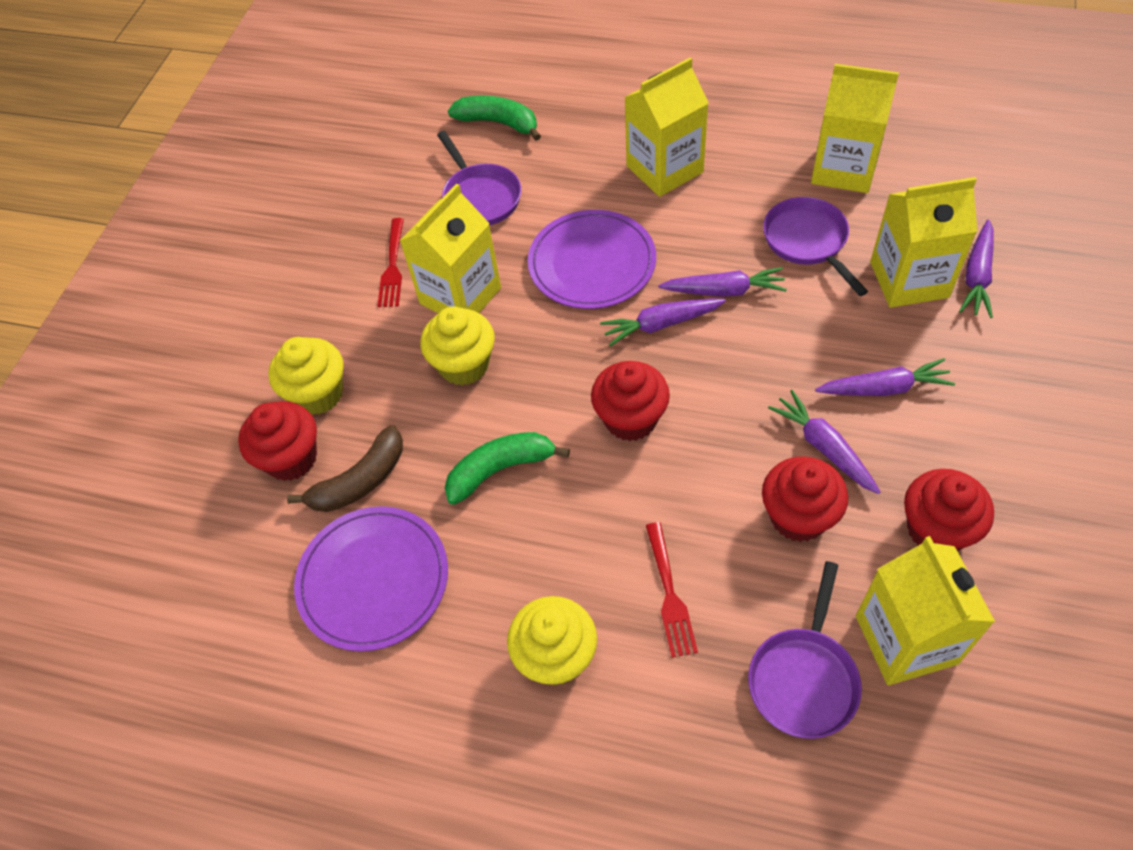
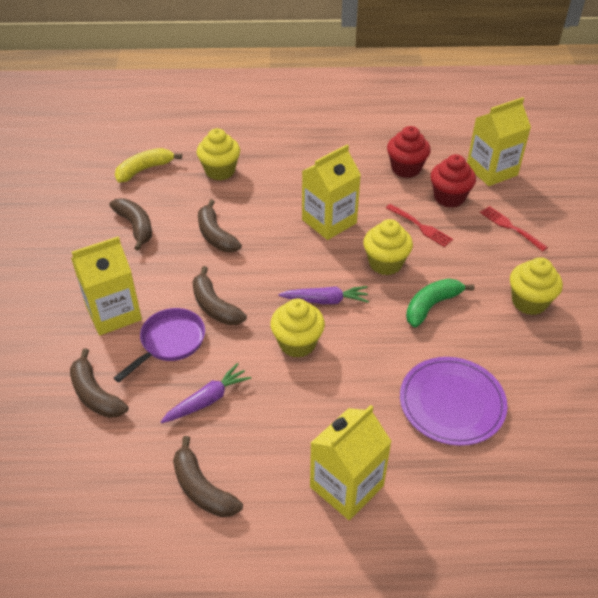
brown banana: [287,425,403,512] = 1 -> [70,348,129,418] [109,198,152,251] [173,436,243,517] [192,266,247,325] [198,199,242,252] = 5
green banana: [445,432,570,505] [448,95,541,141] = 2 -> [406,278,474,327] = 1
purple carrot: [600,299,726,346] [658,267,787,297] [768,390,881,494] [815,358,955,396] [959,220,994,318] = 5 -> [161,363,251,423] [278,286,369,304] = 2
purple pan: [437,131,521,225] [748,561,862,739] [763,197,868,296] = 3 -> [114,308,205,382] = 1
purple plate: [294,506,448,651] [528,210,656,309] = 2 -> [400,357,507,446] = 1
red cupcake: [238,401,317,481] [591,361,670,441] [762,456,848,542] [904,469,994,551] = 4 -> [387,126,431,178] [430,154,476,208] = 2
yellow banana: none = 0 -> [115,148,182,183] = 1
yellow carton: [400,184,501,313] [625,57,709,197] [811,64,899,193] [856,536,995,685] [870,177,978,308] = 5 -> [71,236,142,335] [302,144,361,240] [310,405,392,520] [467,97,531,186] = 4
yellow cupcake: [268,337,344,415] [421,306,495,385] [507,596,597,686] = 3 -> [197,128,240,180] [270,298,325,358] [363,219,413,275] [510,257,563,315] = 4

